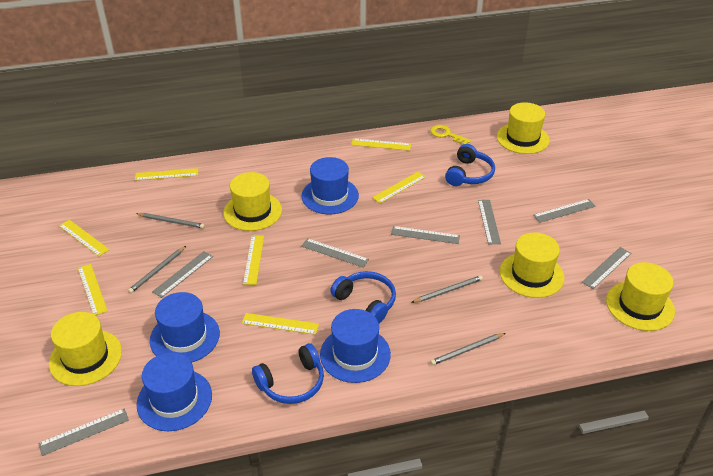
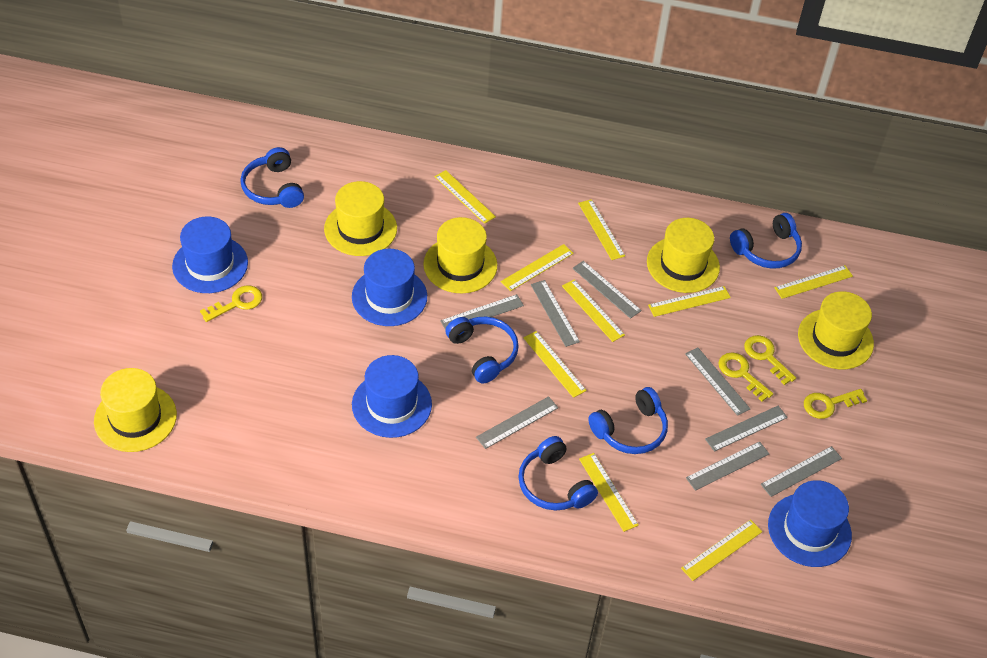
blue headphones: [252,343,324,404] [330,271,396,323] [445,144,495,186] = 3 -> [240,147,304,208] [445,316,519,384] [518,436,598,511] [588,387,668,454] [730,213,802,268] = 5
grey pencil: [128,246,186,293] [136,213,205,228] [411,275,483,303] [430,333,505,365] = 4 -> none = 0
grey ruler: [38,408,129,456] [152,251,213,298] [301,238,369,268] [391,226,460,244] [478,200,501,244] [533,199,596,223] [582,247,631,289] = 7 -> [440,294,524,330] [476,396,558,449] [531,280,580,347] [572,261,642,319] [685,347,750,416] [686,441,769,491] [705,406,788,452] [761,446,842,497] = 8
yellow key: [430,125,471,145] = 1 -> [200,285,262,322] [718,352,773,402] [744,335,796,385] [804,389,867,419] = 4
yellow ruler: [59,220,110,256] [78,264,108,315] [135,168,198,181] [242,313,319,335] [243,235,264,285] [351,138,411,151] [372,172,426,203] = 7 -> [435,170,496,224] [501,244,574,291] [523,331,587,398] [562,279,625,342] [578,199,625,260] [579,453,639,532] [648,286,731,317] [681,519,762,581] [774,265,853,299] = 9

